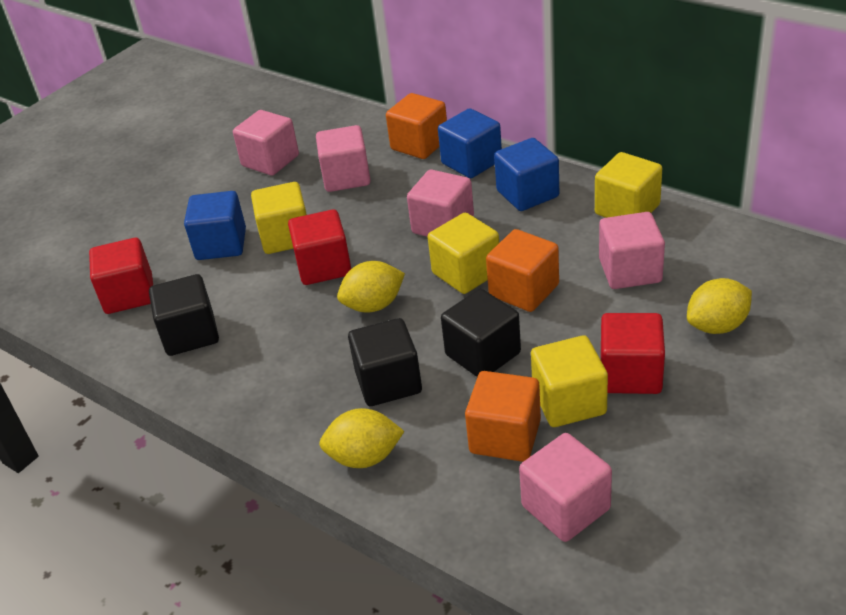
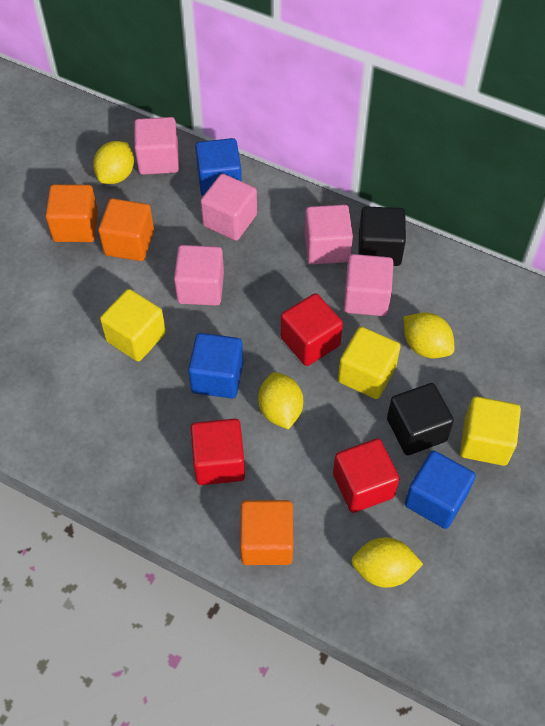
black cube: [149,274,219,356] [348,318,422,406] [441,289,521,377] = 3 -> [359,206,406,266] [387,383,454,455] = 2
yellow cube: [251,182,307,254] [428,213,499,294] [531,335,608,427] [595,152,662,218] = 4 -> [100,289,166,361] [338,327,401,399] [460,396,521,466] = 3
yellow lemon: [319,408,404,468] [337,261,405,313] [687,278,752,334] = 3 -> [93,141,134,184] [258,372,303,430] [351,537,423,588] [404,312,455,358] = 4

